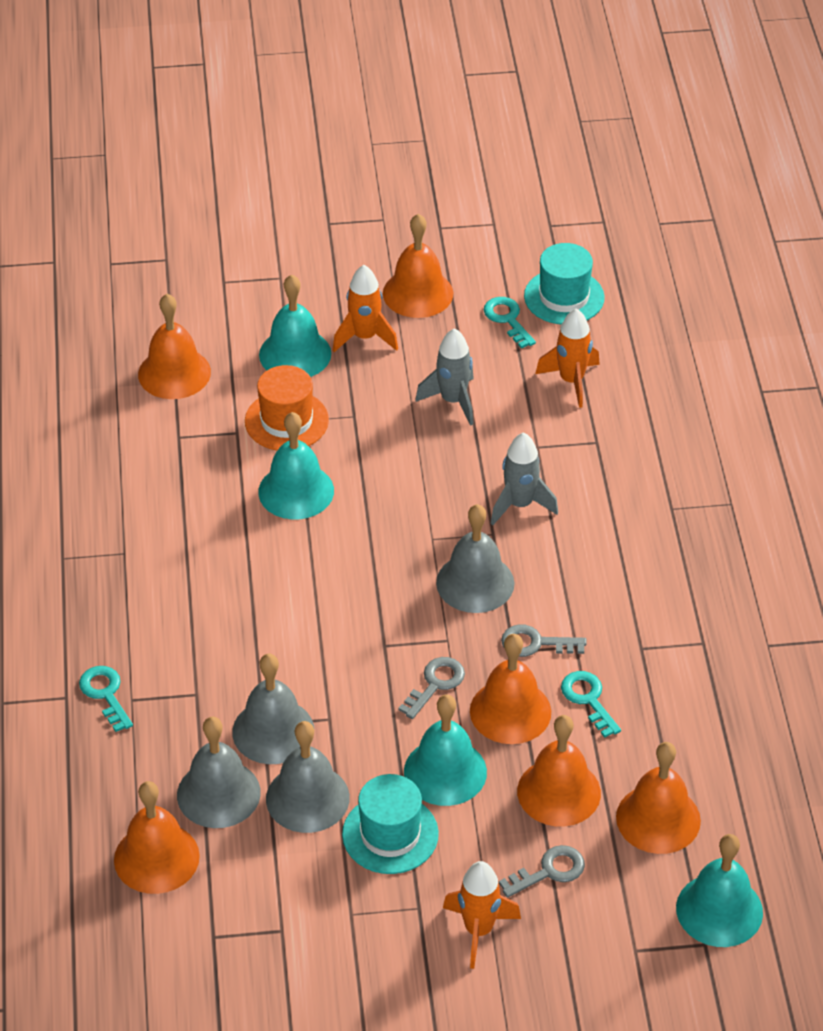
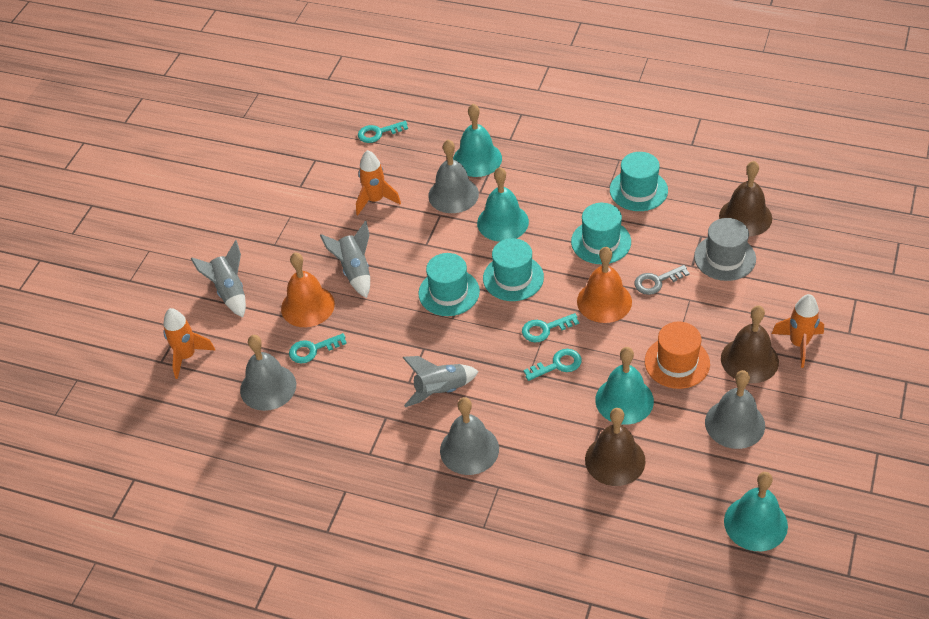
brown bell: none = 0 -> [585,408,646,486] [719,161,772,236] [721,306,779,383] = 3
grey hat: none = 0 -> [694,218,756,281] = 1
grey key: [399,657,465,719] [499,845,585,898] [501,624,587,657] = 3 -> [634,265,690,295] = 1
grey rocket: [415,328,474,426] [491,432,558,525] = 2 -> [191,240,246,317] [320,221,370,298] [402,356,479,407] = 3
orange bell: [114,781,200,894] [138,294,211,399] [383,214,453,318] [470,634,551,744] [517,715,601,827] [616,742,701,854] = 6 -> [281,252,335,327] [577,247,632,323] = 2
turquoise hat: [342,774,439,874] [524,243,605,324] = 2 -> [419,253,480,316] [483,238,544,301] [571,203,631,264] [610,152,668,211] = 4
turquoise key: [79,666,133,732] [484,297,536,348] [561,671,621,738] = 3 -> [289,333,347,363] [358,121,408,143] [522,313,579,342] [524,349,582,381] = 4

